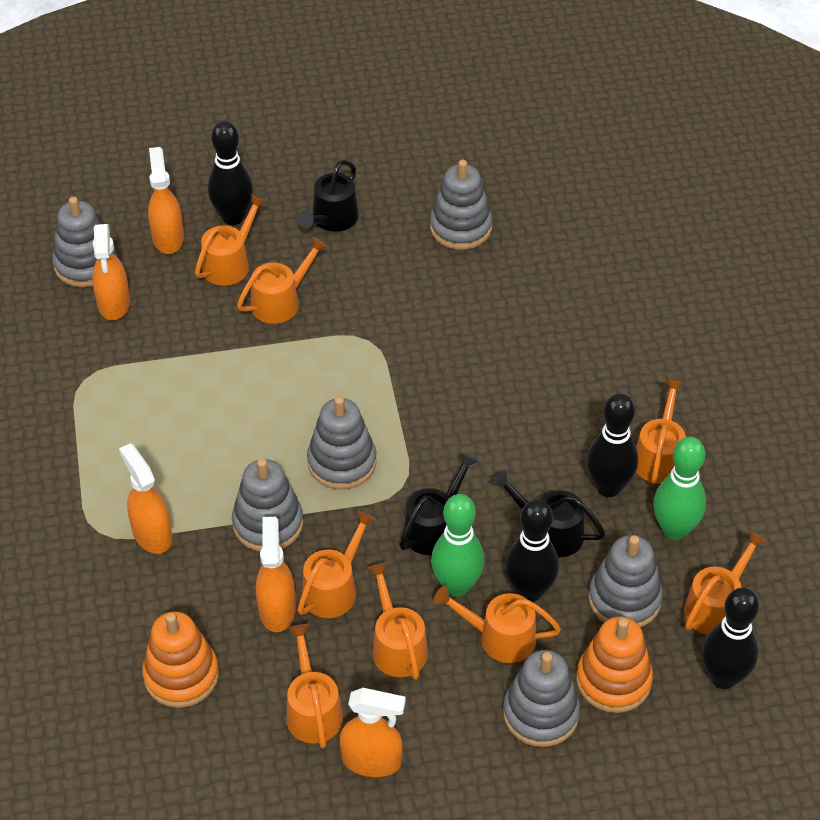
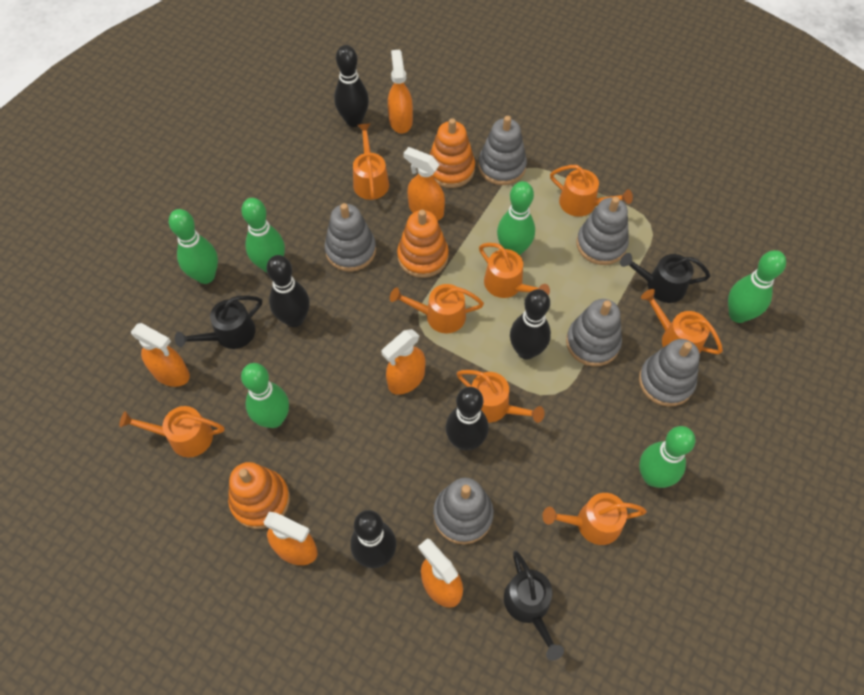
black bowling pin: [208,121,253,225] [505,499,559,602] [587,393,638,497] [702,588,759,689] = 4 -> [266,255,310,327] [334,45,369,127] [350,510,396,568] [446,387,489,450] [510,289,551,359] = 5
green bowling pin: [431,494,485,597] [653,437,706,540] = 2 -> [169,209,218,284] [241,198,285,272] [241,363,289,428] [497,181,535,255] [639,426,696,488] [728,250,786,323] = 6
orange spray bottle: [92,224,130,320] [119,443,173,554] [148,147,184,254] [256,517,296,632] [340,688,406,777] = 5 -> [131,323,190,387] [264,512,318,565] [381,329,425,395] [388,50,413,133] [403,147,445,221] [418,539,463,608] = 6
orange stacking toy: [142,612,219,708] [576,617,653,713] = 2 -> [228,462,290,529] [397,210,449,278] [429,118,475,188] = 3

